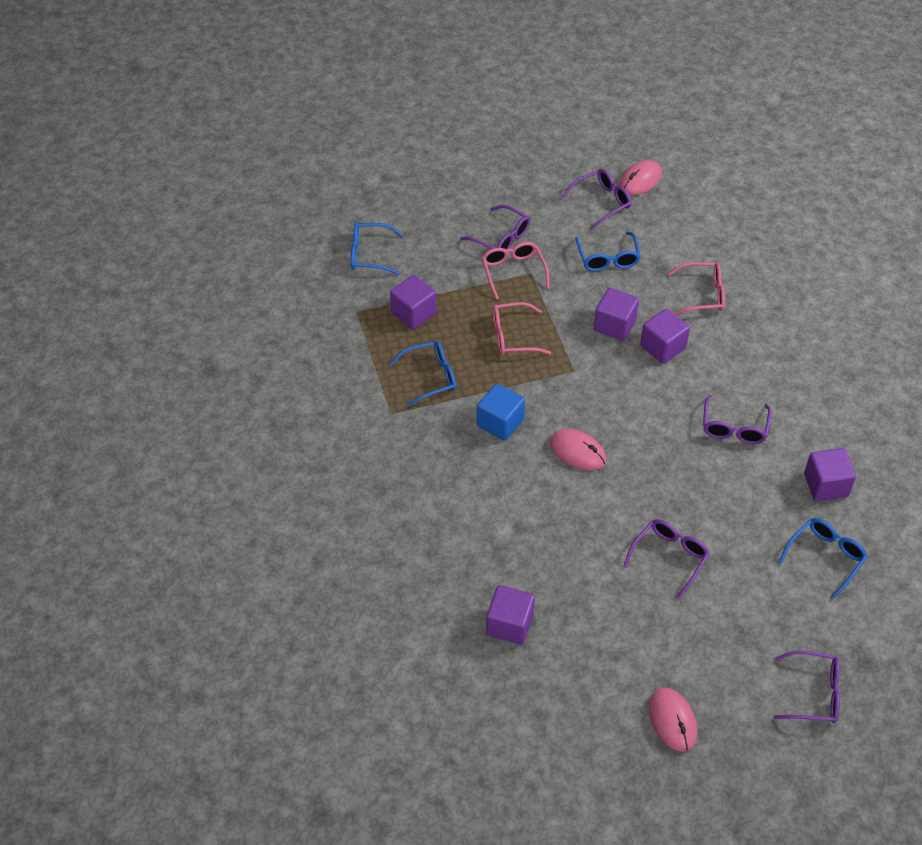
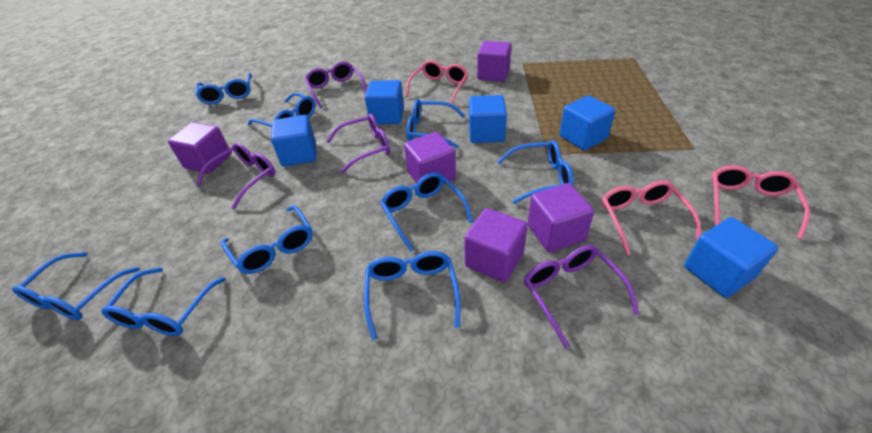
blue cube: [477,383,525,441] = 1 -> [271,115,316,167] [365,80,404,124] [469,95,507,143] [559,95,615,151] [684,217,778,298] = 5
blue glasses: [351,223,403,275] [390,341,456,407] [575,232,641,271] [779,518,868,599] = 4 -> [12,252,139,320] [101,267,225,336] [196,73,251,104] [221,205,312,274] [248,92,315,127] [364,251,460,340] [380,172,473,252] [407,99,465,148] [497,140,574,204] = 9
pink mouse: [550,429,606,470] [619,160,662,195] [649,687,697,752] = 3 -> none = 0
purple glasses: [460,205,530,250] [562,169,631,229] [623,519,710,599] [703,394,772,444] [773,650,840,723] = 5 -> [196,143,275,209] [305,61,367,108] [326,114,390,174] [524,245,639,348] = 4

